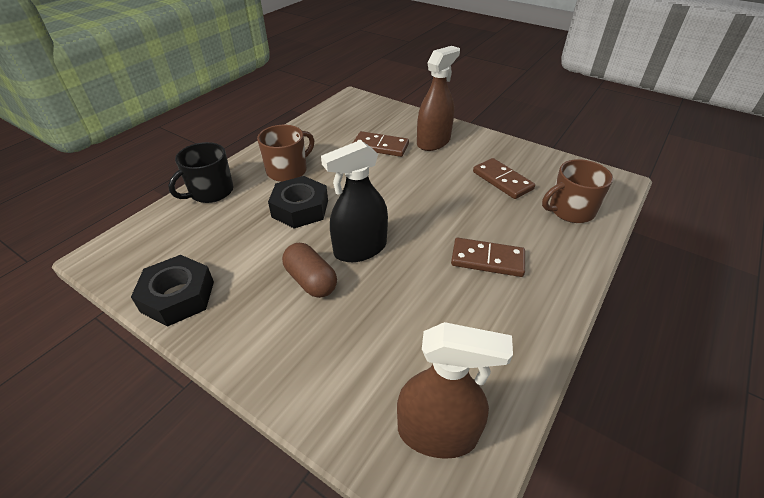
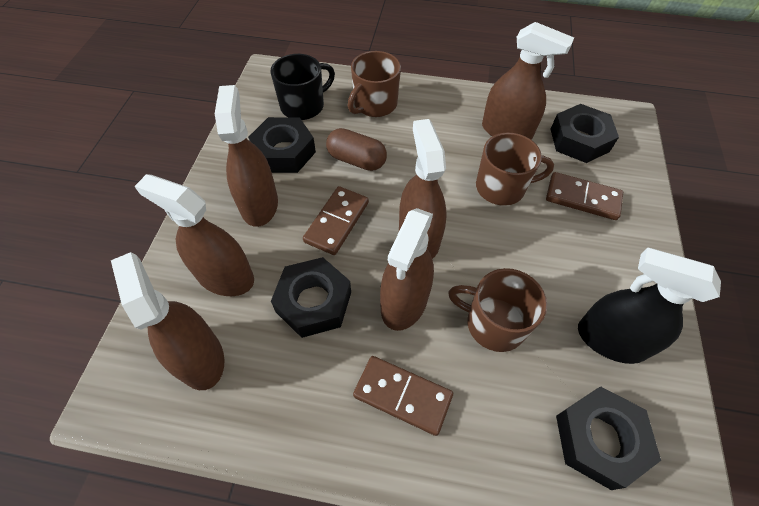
black nut: [131,255,214,326] [268,176,328,228] = 2 -> [248,117,316,173] [271,257,351,338] [551,104,619,163] [556,386,661,490] = 4
brown mug: [257,125,314,182] [542,159,613,223] = 2 -> [348,51,401,117] [448,268,547,352] [476,133,554,206] = 3
brown spray bottle: [397,322,513,459] [417,46,460,151] = 2 -> [111,252,224,390] [134,174,254,296] [215,85,278,227] [380,208,434,331] [399,119,447,259] [482,22,574,140] = 6

